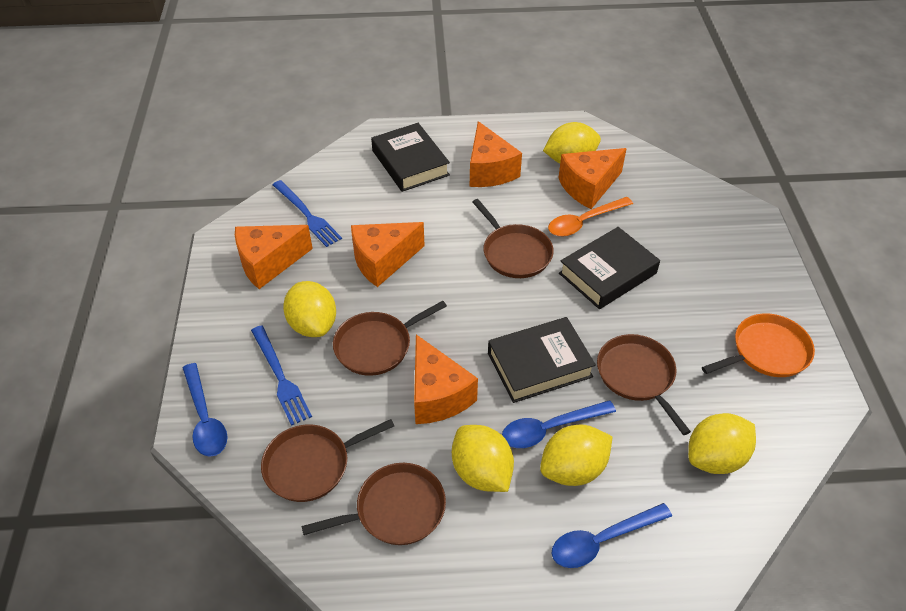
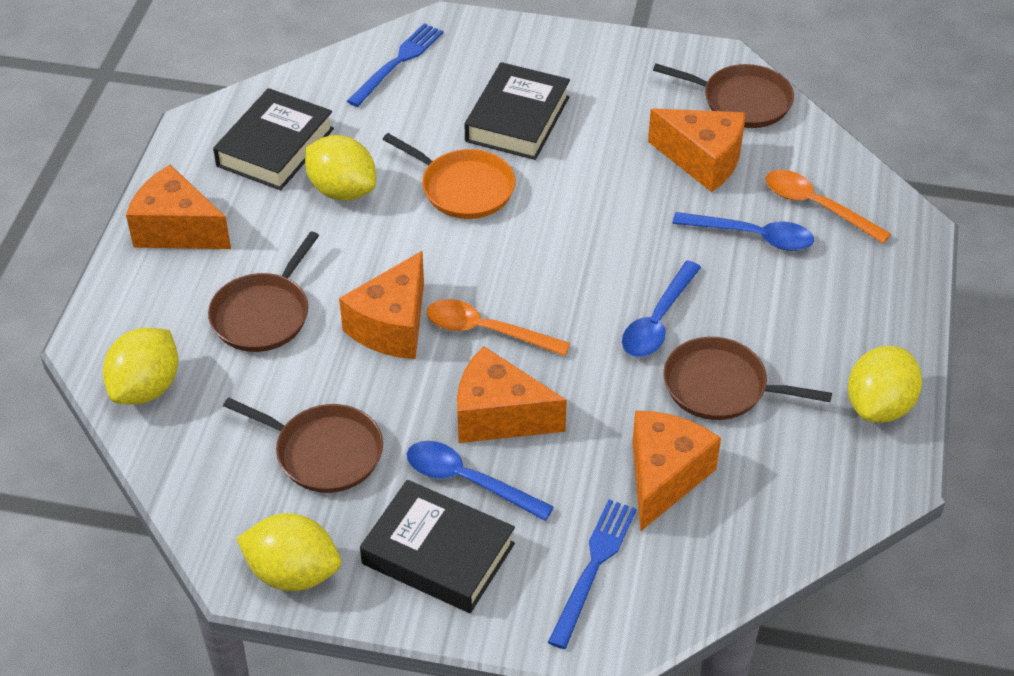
brown pan: [261,419,394,502] [301,463,446,545] [333,301,447,376] [473,199,554,278] [597,334,691,435] = 5 -> [208,231,319,352] [223,397,383,493] [653,64,794,128] [663,337,832,420] = 4
orange spoon: [548,197,633,236] = 1 -> [426,299,570,356] [765,170,891,244] = 2
yellow lemon: [283,281,336,337] [452,425,514,492] [540,425,613,486] [543,122,601,163] [688,413,756,474] = 5 -> [103,328,179,405] [236,513,341,591] [305,135,376,201] [848,346,922,423] = 4

